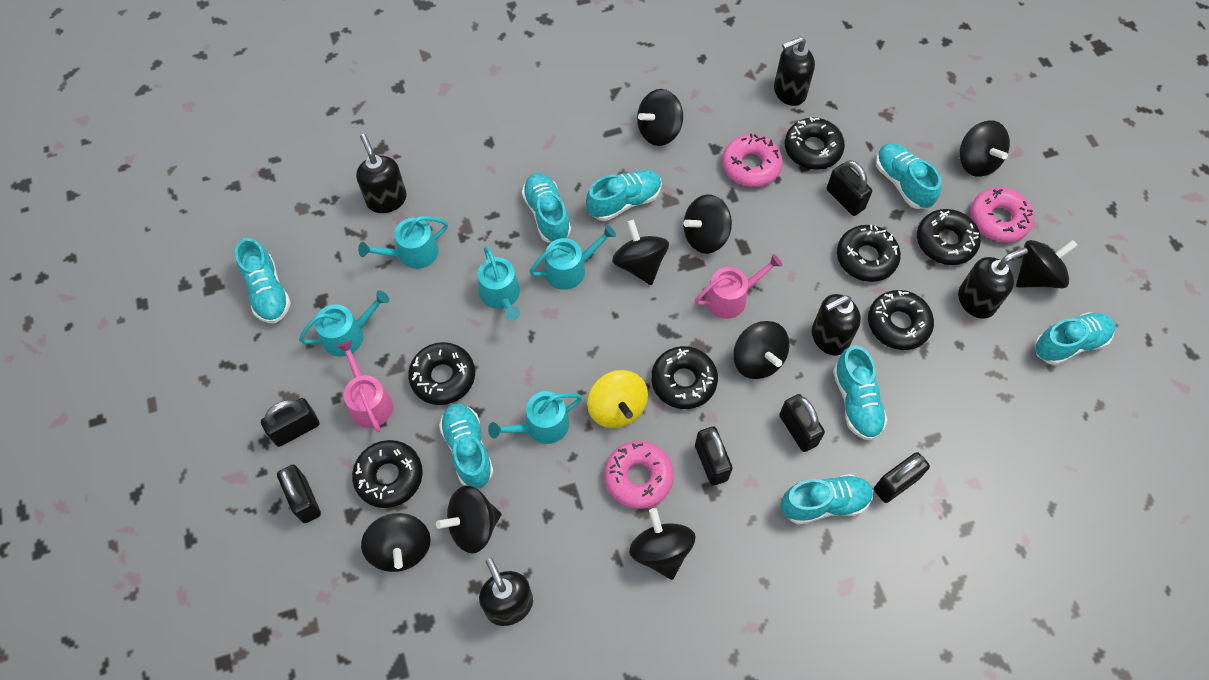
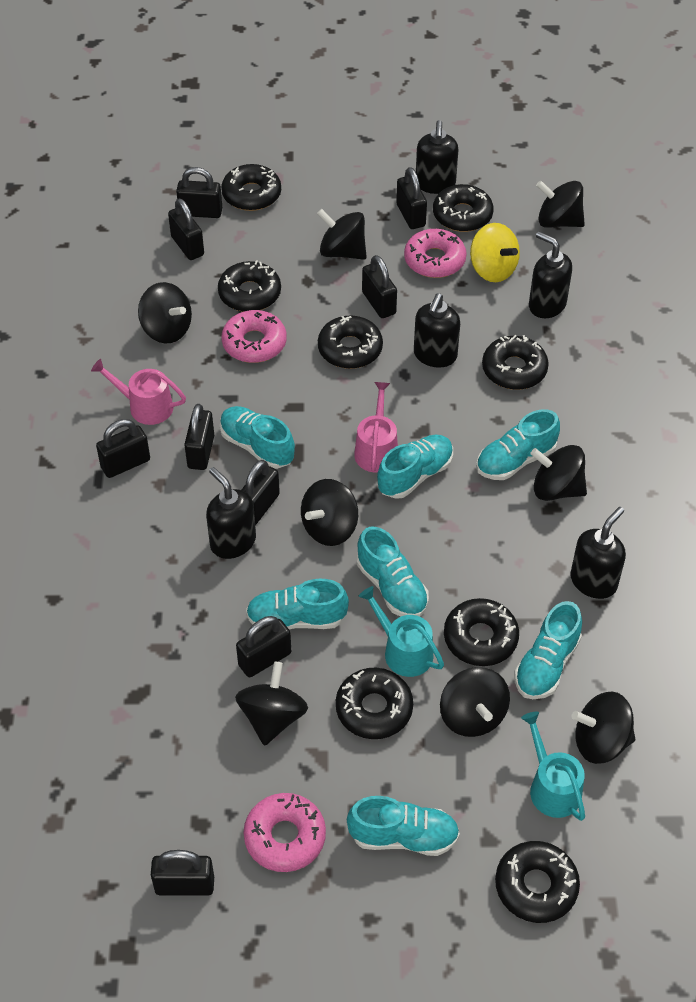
black donut: [352,440,423,508] [408,342,475,405] [651,346,718,409] [785,117,845,170] [837,225,901,282] [868,290,934,350] [917,209,981,265] = 7 -> [218,260,281,312] [221,164,281,211] [318,316,383,369] [336,668,413,739] [433,184,494,232] [444,598,519,666] [482,335,549,390] [495,841,580,923] = 8
black padlock: [261,398,320,447] [277,465,321,523] [695,427,733,485] [779,394,825,452] [827,160,872,216] [874,452,930,503] = 6 -> [96,419,150,478] [151,850,214,896] [168,199,204,260] [176,167,222,218] [184,404,214,470] [236,616,291,677] [241,460,280,525] [362,255,397,318] [396,167,427,229] = 9
black spinning top: [361,513,431,572] [436,485,501,554] [612,220,669,285] [629,508,695,580] [637,89,683,146] [683,194,732,254] [733,321,790,379] [959,120,1010,177] [1016,240,1078,288] = 9 -> [138,282,192,344] [235,662,308,746] [301,479,358,546] [317,209,367,260] [440,667,510,737] [530,445,587,501] [536,181,585,228] [571,692,635,764] = 8
turquoise shoe: [235,238,291,323] [439,404,494,488] [522,173,571,243] [586,170,662,221] [780,474,873,525] [833,346,887,441] [876,143,941,209] [1034,312,1115,365] = 8 -> [220,406,295,469] [246,579,349,629] [347,796,460,856] [357,527,429,617] [377,435,453,499] [476,409,560,480] [514,601,582,699] = 7
turquoise watering can: [299,290,389,357] [358,216,448,269] [478,246,520,321] [488,391,582,444] [529,225,616,290] = 5 -> [359,586,444,677] [521,711,585,821] = 2

